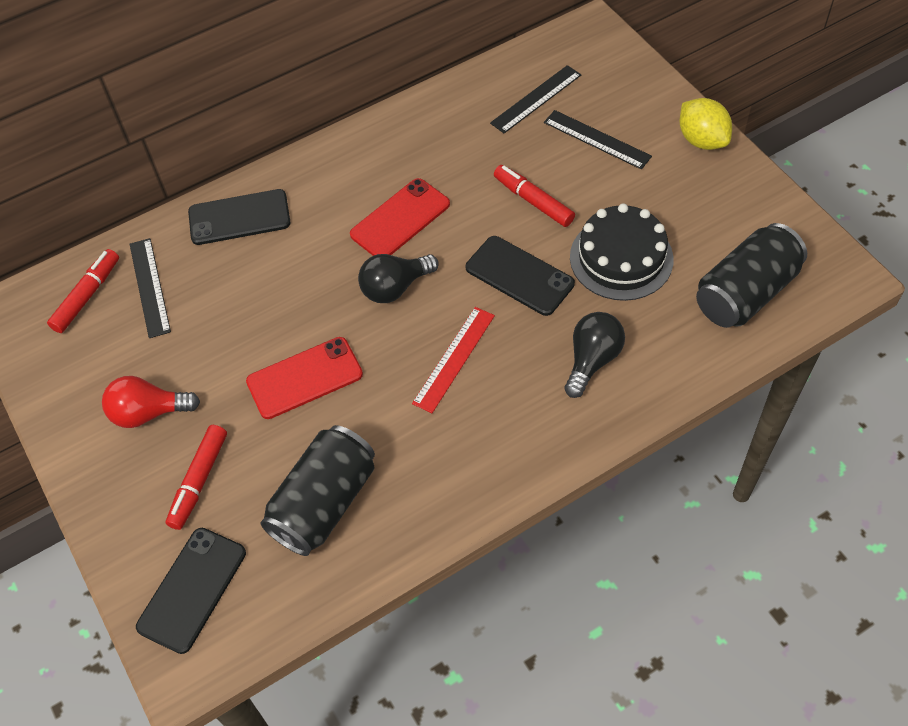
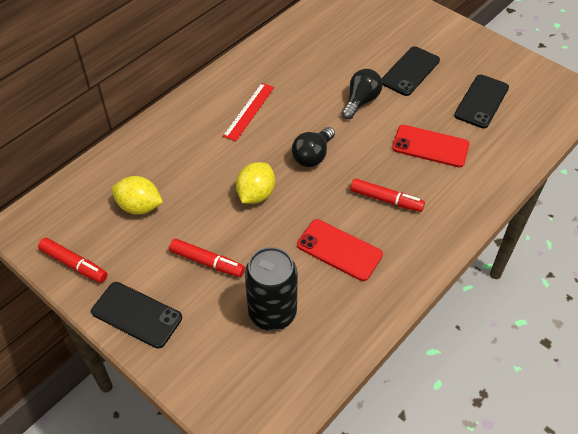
black cake: [570,204,673,301] = 1 -> none = 0
black can: [260,425,375,556] [696,223,807,328] = 2 -> [245,247,298,331] = 1
black ruler: [130,238,171,338] [490,65,581,133] [544,110,652,170] = 3 -> none = 0
red light bulb: [102,376,200,428] = 1 -> none = 0
yellow lemon: [679,98,732,150] = 1 -> [112,176,163,215] [236,162,275,204] = 2

